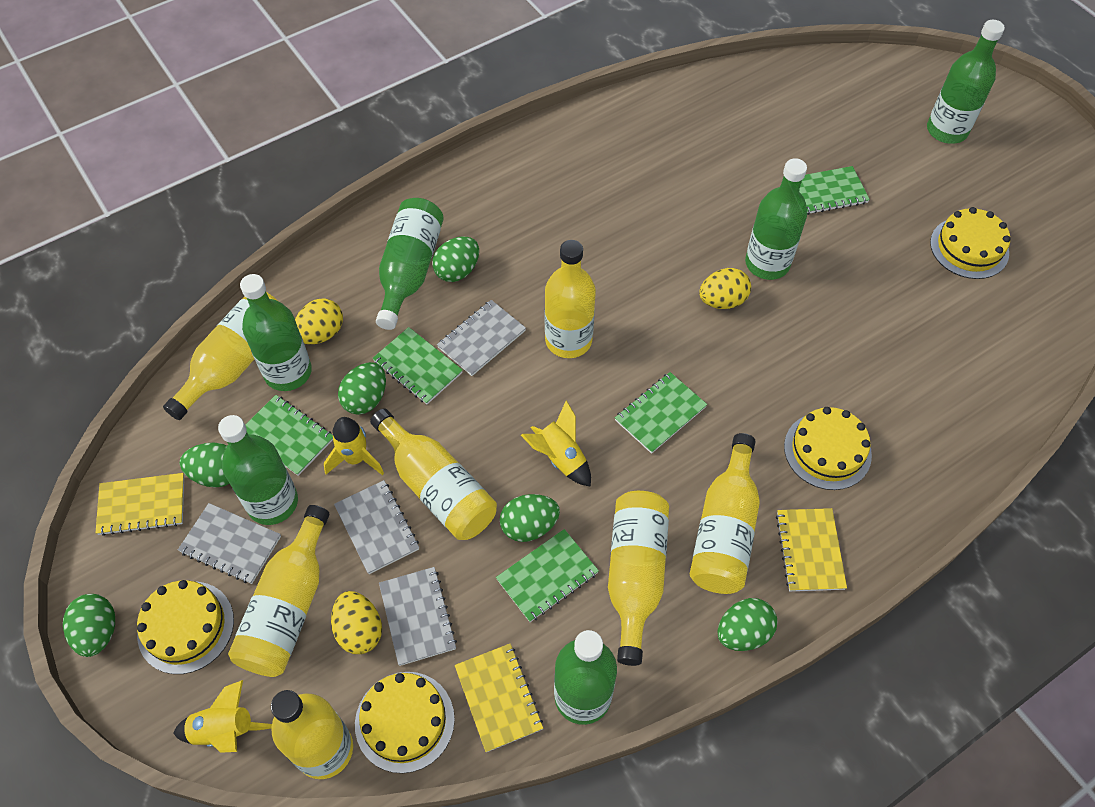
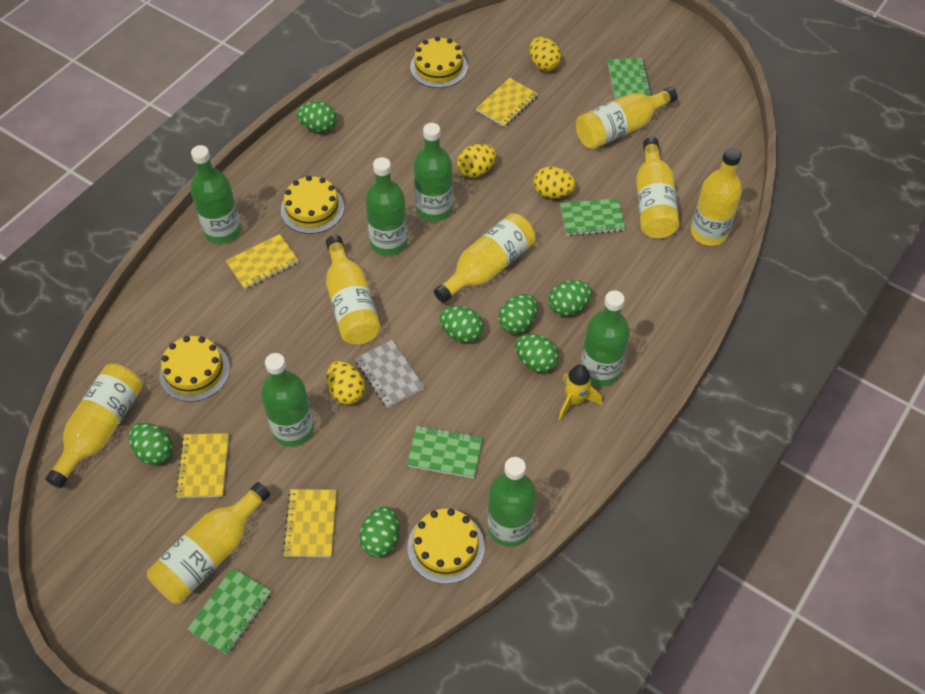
green egg: [63,594,115,657] [180,442,230,487] [338,362,386,415] [432,236,479,282] [500,494,560,542] [717,598,778,651] = 6 -> [129,422,173,465] [297,101,337,133] [359,506,400,557] [439,306,483,343] [499,294,538,334] [515,334,559,373] [549,280,592,316] = 7
green notebook: [245,395,333,476] [372,327,463,404] [496,529,599,622] [615,372,707,454] [799,166,870,215] = 5 -> [187,568,271,655] [407,425,483,478] [560,198,626,236] [608,58,652,100] = 4
grey notebook: [178,503,281,584] [334,480,419,574] [379,567,457,666] [437,300,526,376] = 4 -> [355,340,425,408] = 1
yellow egg: [295,298,343,344] [331,591,382,654] [699,268,751,309] = 3 -> [326,361,365,405] [457,144,496,178] [529,37,561,71] [534,166,576,199] = 4
yellow notebook: [96,473,184,536] [455,644,543,752] [776,508,847,591] = 3 -> [175,433,229,498] [226,234,299,289] [282,489,337,557] [476,78,538,127] = 4
yellow rocket: [173,680,272,753] [324,417,384,475] [521,400,591,487] = 3 -> [559,365,602,420] = 1

